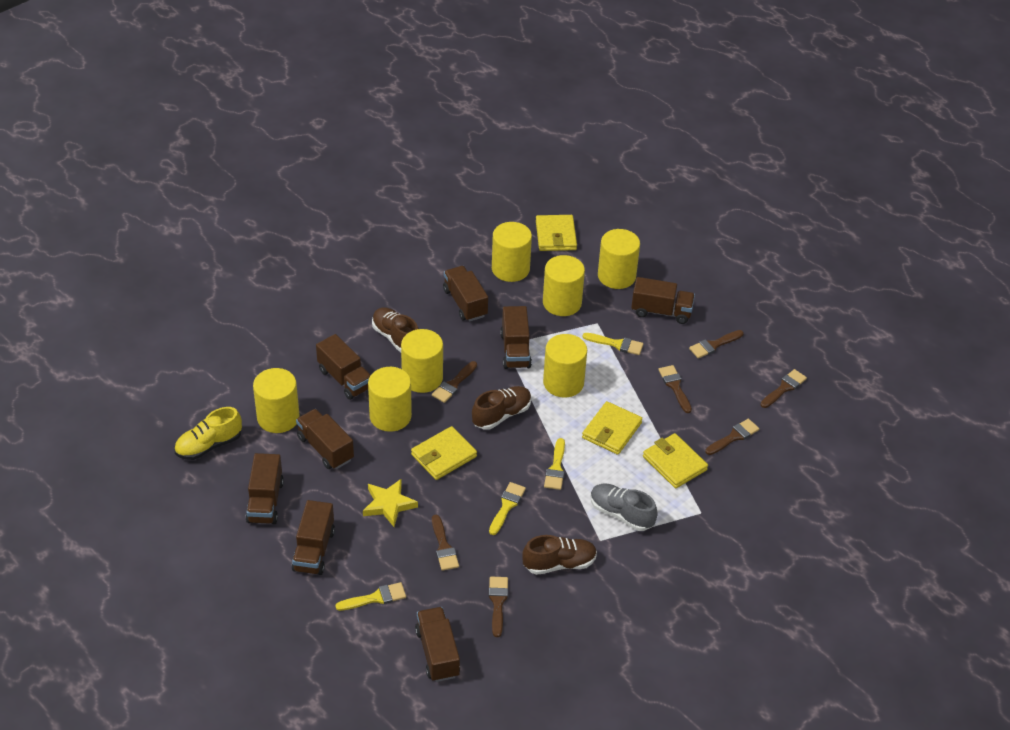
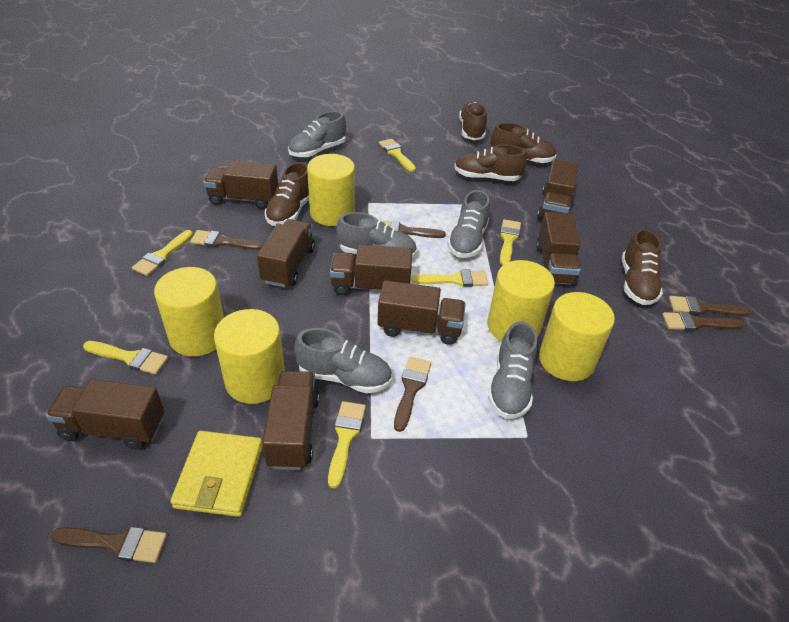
brown brush: [432,361,477,403] [432,515,459,571] [489,577,508,637] [658,365,692,413] [689,330,744,358] [705,419,759,455] [760,369,807,408] = 7 -> [50,527,167,563] [190,230,264,250] [381,221,446,238] [394,357,431,432] [662,312,745,331] [669,296,750,316] = 6
brown shoe: [372,307,419,352] [472,386,531,430] [522,535,597,575] = 3 -> [265,162,309,226] [454,144,527,181] [459,102,487,140] [490,123,556,164] [622,229,663,305] = 5
grey shoe: [591,484,658,531] = 1 -> [288,111,346,158] [294,328,392,394] [336,212,417,258] [447,190,490,258] [488,322,537,419] = 5
yellow brush: [335,582,406,611] [489,482,526,535] [544,438,565,490] [583,333,643,355] = 4 -> [83,341,169,375] [132,230,193,276] [328,401,366,488] [379,139,416,172] [411,270,488,287] [500,219,521,265] = 6
yellow cylinder: [253,368,299,433] [368,367,412,432] [401,329,443,393] [492,222,532,282] [543,255,585,316] [543,334,587,398] [598,229,640,289] = 7 -> [154,267,224,357] [214,309,285,404] [307,154,355,226] [487,260,555,342] [539,292,615,381] = 5
yellow shoe: [174,407,242,460] = 1 -> none = 0
yellow star: [363,478,418,527] = 1 -> none = 0
yellow wallet: [411,426,477,480] [536,215,577,251] [582,401,642,455] [643,433,708,488] = 4 -> [170,431,263,517] = 1

